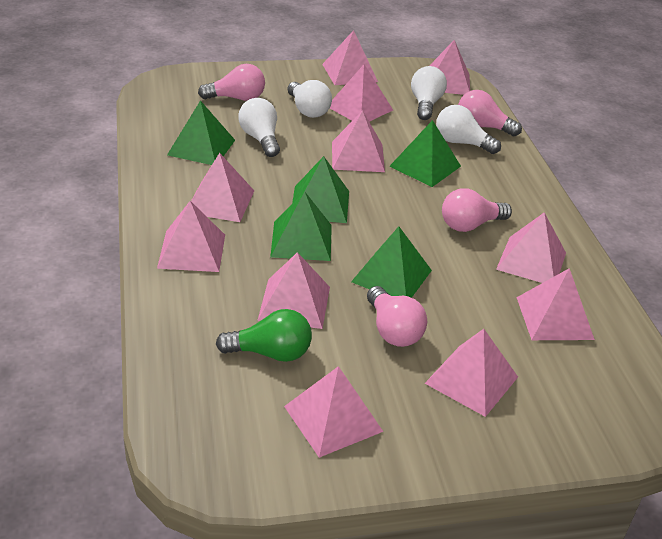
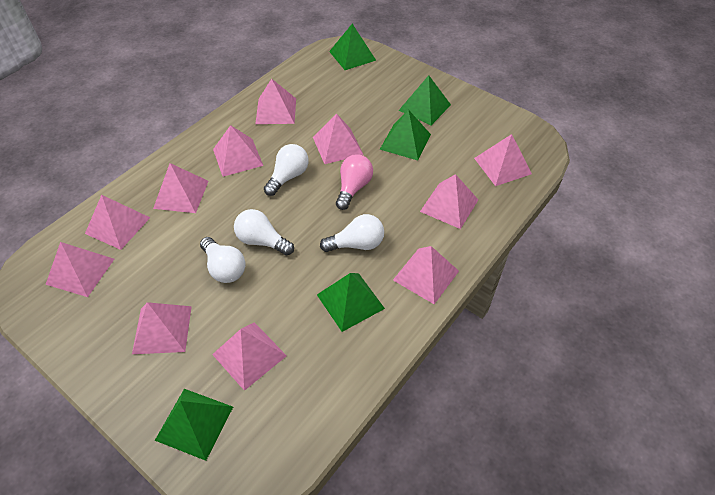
green light bulb: [216,309,312,362] = 1 -> none = 0
pink light bulb: [198,64,265,101] [367,286,427,347] [442,188,512,232] [458,90,522,136] = 4 -> [336,154,373,210] = 1

